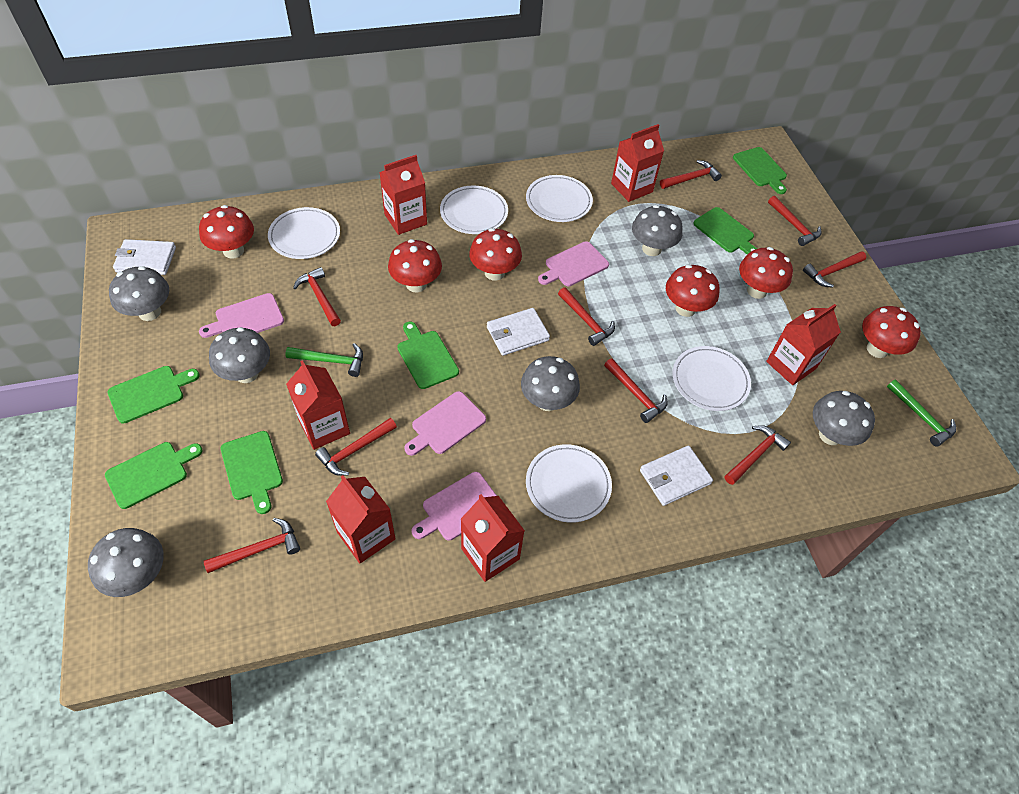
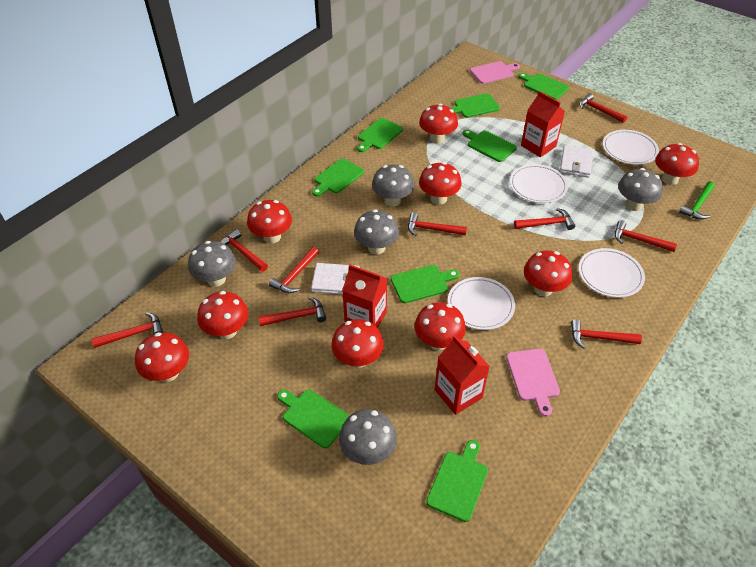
green cutting board: [105,442,203,509] [107,366,200,424] [221,431,283,514] [397,322,459,389] [693,207,757,255] [733,147,787,194] = 6 -> [277,390,350,448] [312,158,364,197] [357,118,403,152] [391,265,459,303] [426,440,488,522] [450,93,500,118] [463,130,517,162] [518,73,569,100] = 8
green hammer: [285,343,363,377] [887,379,956,447] = 2 -> [679,181,715,220] = 1
grey mushroom: [88,528,164,597] [109,266,169,321] [209,327,270,383] [521,356,580,411] [632,205,683,256] [813,391,875,446] = 6 -> [188,241,236,287] [339,409,397,465] [354,210,399,254] [372,165,414,207] [618,168,663,211] = 5
pink cutting board: [199,293,284,338] [404,391,486,456] [412,472,497,541] [538,241,609,286] = 4 -> [470,61,520,84] [506,349,560,417] = 2
red carton: [286,360,350,450] [326,475,395,563] [379,155,427,235] [461,494,525,582] [611,124,664,202] [766,304,841,385] = 6 -> [342,264,387,328] [435,336,490,415] [521,91,565,157] = 3
red mushroom: [199,205,254,259] [388,239,442,292] [469,228,522,281] [666,265,719,317] [739,247,793,299] [862,306,921,358] = 6 -> [135,332,189,382] [197,291,248,339] [247,200,292,244] [331,319,384,368] [415,302,466,351] [419,104,458,144] [419,162,462,205] [524,250,572,296] [655,143,699,185] = 9
white plate: [268,207,340,259] [440,186,508,234] [526,175,593,222] [526,444,612,523] [673,346,751,411] = 5 -> [448,277,515,330] [510,164,568,203] [578,248,645,298] [603,130,659,165] = 4
white wallet: [113,239,176,275] [487,308,550,356] [640,445,713,506] = 3 -> [311,263,360,295] [560,145,593,178] = 2

